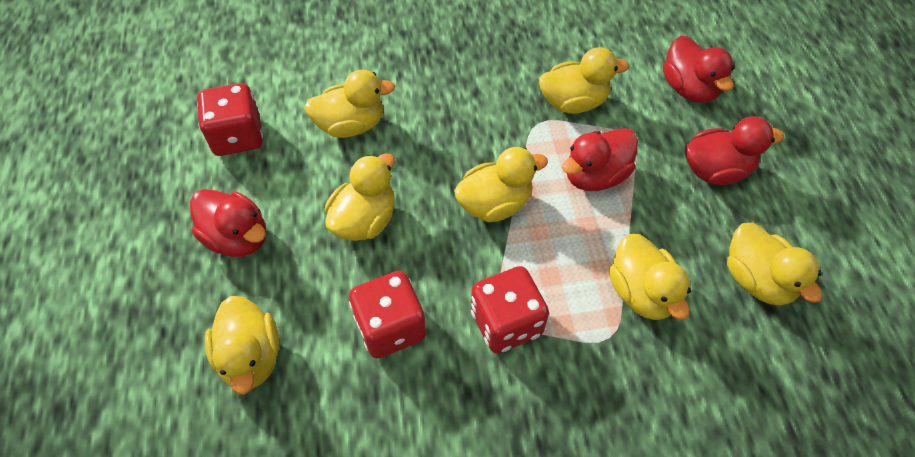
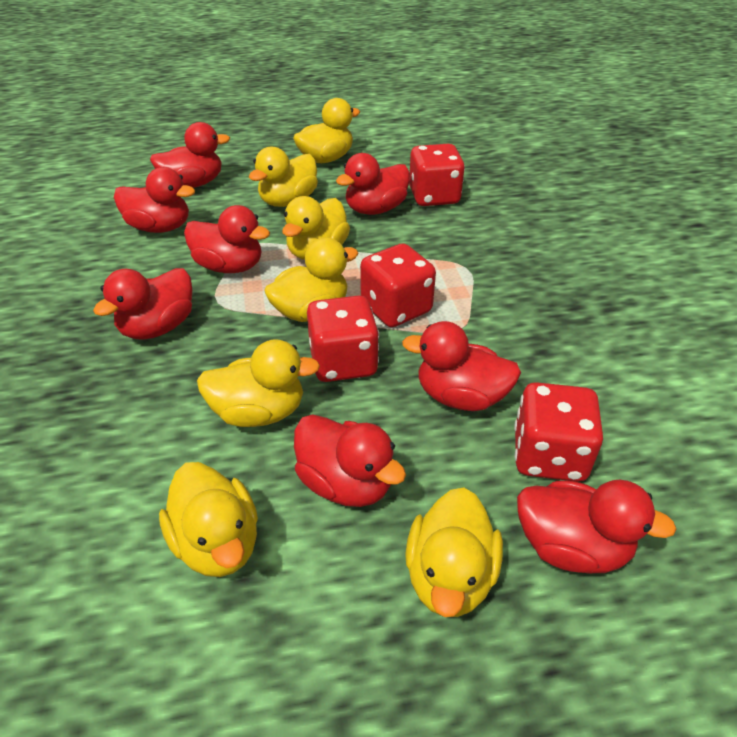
red dice: [197,83,263,156] [349,271,426,358] [471,266,549,354] = 3 -> [307,295,379,382] [360,243,436,327] [409,144,465,206] [514,382,603,482] = 4
red duck: [190,189,266,257] [562,128,638,191] [663,36,734,103] [685,116,784,185] = 4 -> [93,268,192,340] [114,167,195,233] [150,122,230,188] [184,205,270,273] [294,414,406,507] [336,153,410,215] [402,321,521,411] [517,479,677,573] = 8

